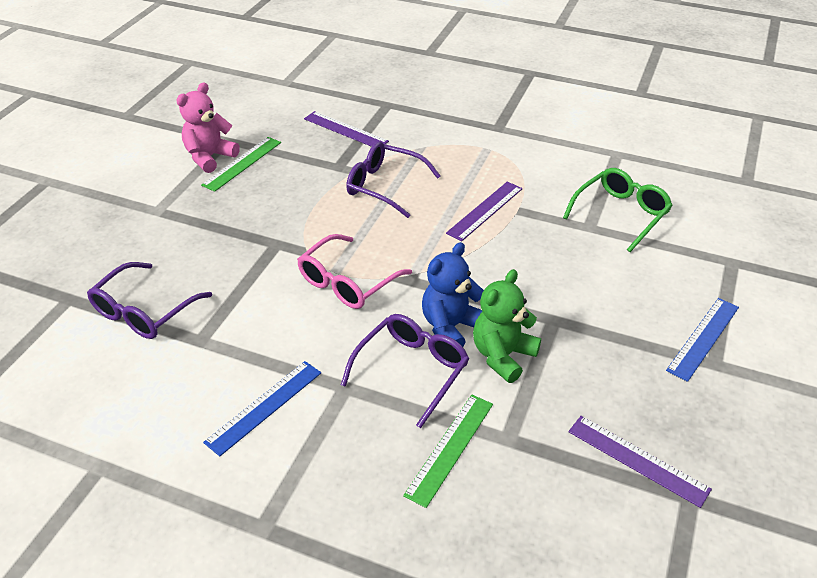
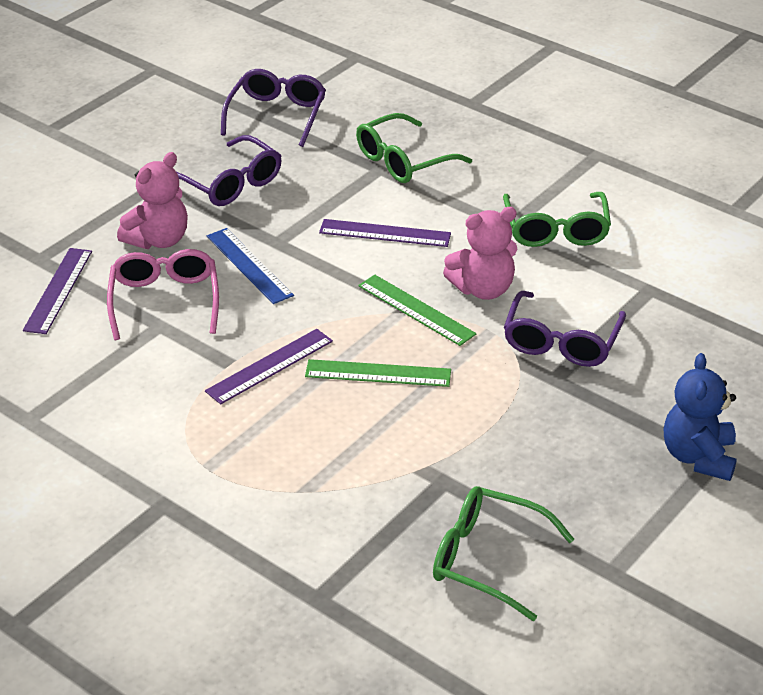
blue ruler: [203,361,321,456] [666,298,739,382] = 2 -> [207,228,294,304] = 1
green glasses: [563,168,673,252] = 1 -> [356,113,472,183] [433,486,574,621] [503,192,611,247] = 3
green teddy bear: [473,269,541,383] = 1 -> none = 0
pink teddy bear: [176,82,240,173] = 1 -> [117,152,188,249] [443,207,517,300] = 2

